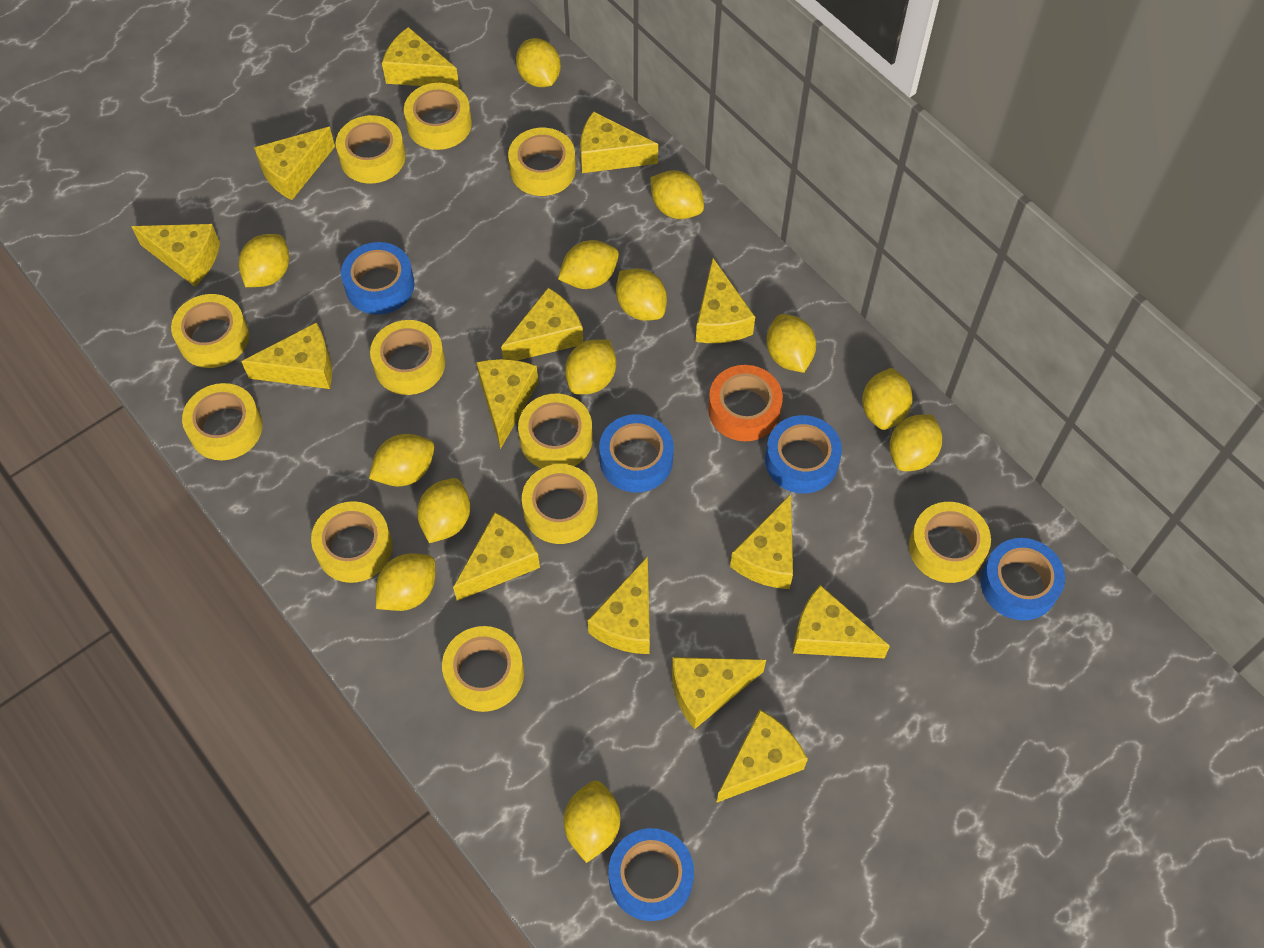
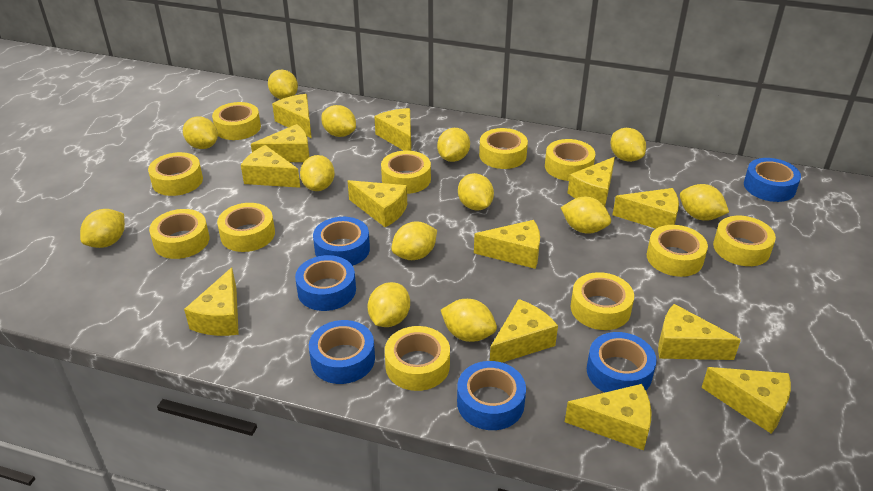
blue tape: [341,242,414,315] [599,414,674,493] [608,828,694,921] [765,415,842,494] [981,538,1065,620] = 5 -> [295,255,356,311] [309,320,375,384] [313,217,370,266] [457,361,526,430] [587,332,656,393] [744,158,801,202] = 6
orange tape: [708,365,783,441] = 1 -> none = 0
yellow cheese: [131,224,220,287] [241,322,332,389] [254,127,335,200] [382,27,460,89] [453,512,540,601] [477,359,538,449] [501,288,583,360] [580,111,658,173] [588,556,650,654] [672,657,766,730] [696,258,755,343] [716,710,808,803] [730,494,793,589] [793,585,890,658] = 14 -> [184,267,239,336] [241,145,301,188] [251,124,310,162] [272,94,312,138] [348,180,407,227] [374,108,411,151] [474,220,540,269] [490,299,558,363] [565,384,651,450] [568,157,615,206] [612,188,679,229] [658,304,741,360] [701,367,791,434] = 13

